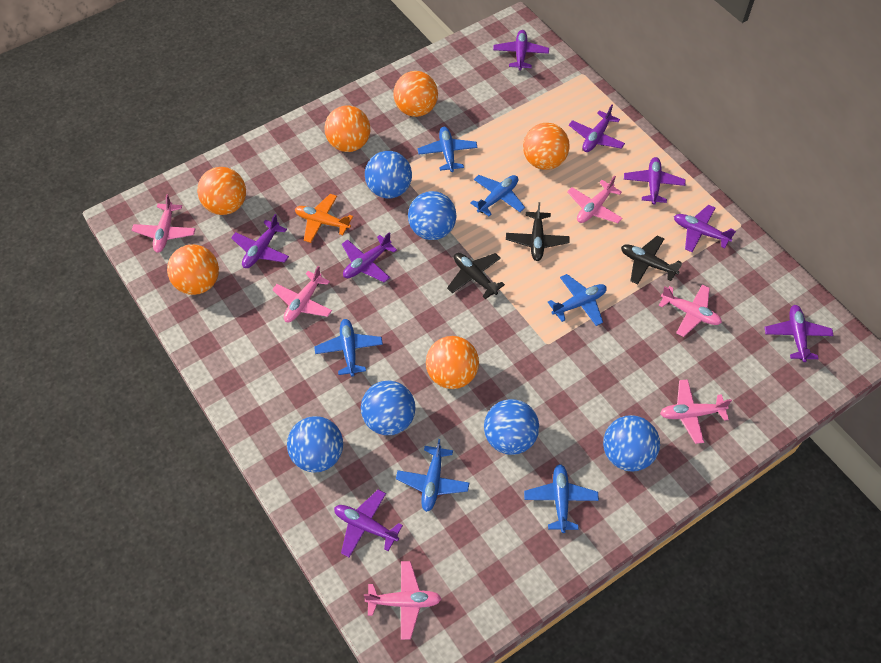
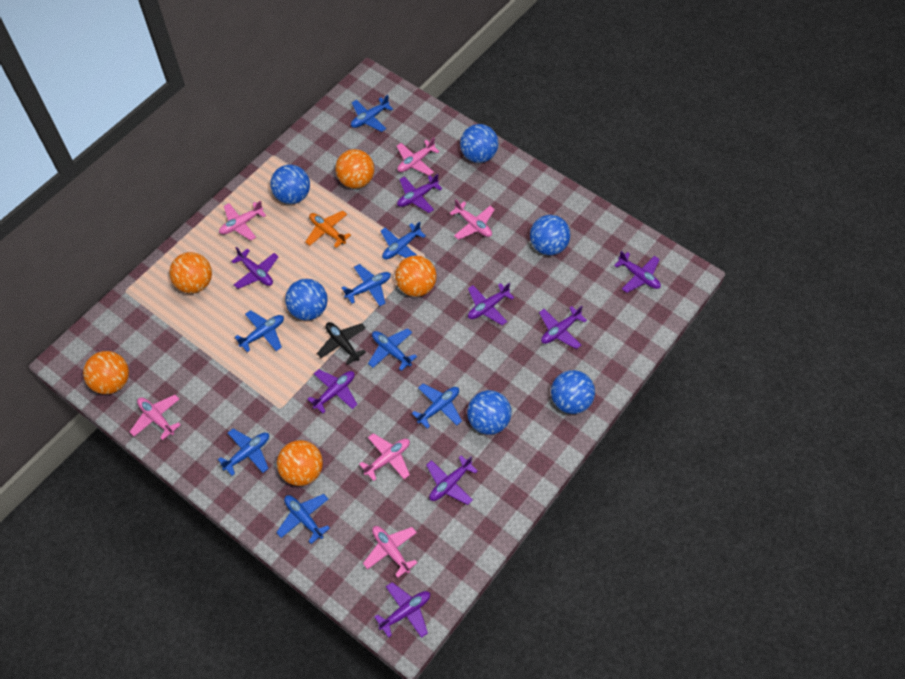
black plane: [447,253,505,299] [506,202,569,261] [621,235,682,285] = 3 -> [317,322,366,365] = 1
blue plane: [314,319,383,376] [396,439,469,512] [417,127,478,172] [471,175,525,216] [524,464,599,533] [548,274,607,326] = 6 -> [218,429,269,476] [235,310,284,352] [276,494,330,544] [342,264,391,306] [351,95,393,132] [368,328,417,371] [380,221,426,260] [412,383,462,429] = 8
orange ball: [167,244,219,295] [197,167,246,215] [324,105,370,152] [393,71,438,117] [426,336,479,389] [523,123,569,170] = 6 -> [83,351,129,394] [169,252,212,293] [277,440,323,486] [335,149,374,189] [395,255,437,297] = 5

